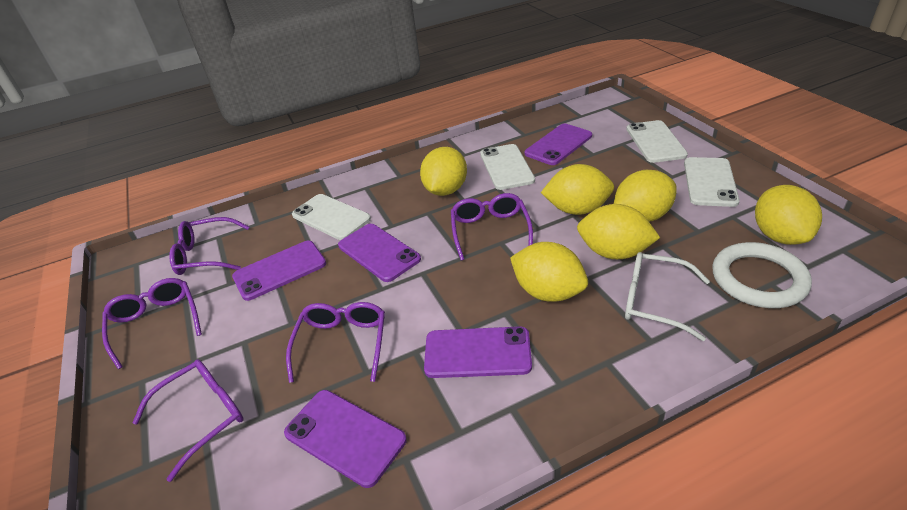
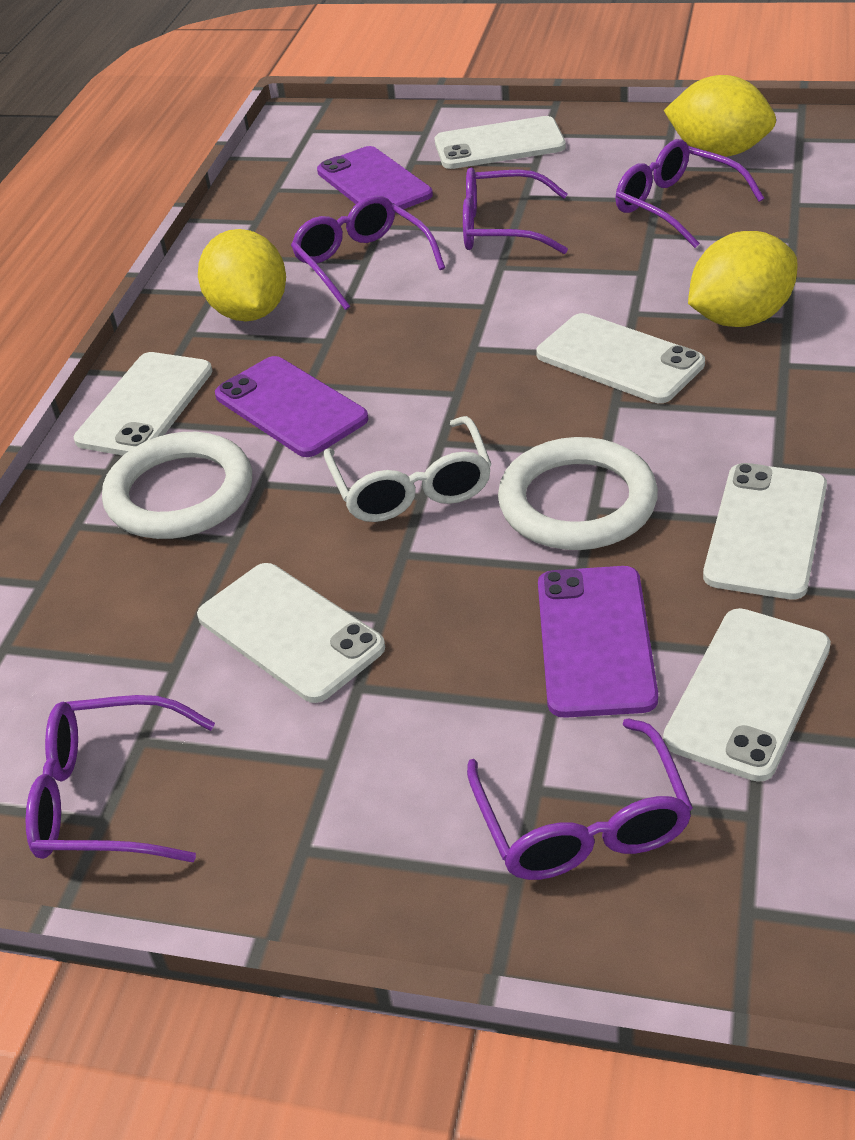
purple phone: [232,241,326,301] [284,390,407,488] [338,224,421,282] [424,326,532,378] [525,124,592,165] = 5 -> [215,356,368,457] [317,146,433,213] [538,566,658,718] = 3
white phone: [292,194,371,240] [480,144,535,190] [627,120,688,163] [684,157,740,207] = 4 -> [74,352,213,456] [197,563,385,703] [435,116,566,169] [536,313,705,403] [663,608,831,782] [703,463,827,600] = 6
white ring: [712,242,812,308] = 1 -> [102,432,252,539] [498,437,658,550] = 2
yellow lemon: [420,147,467,196] [510,242,588,302] [541,164,614,215] [577,204,660,259] [614,170,677,222] [755,185,822,245] = 6 -> [198,229,286,321] [664,75,776,157] [688,231,797,327] = 3

